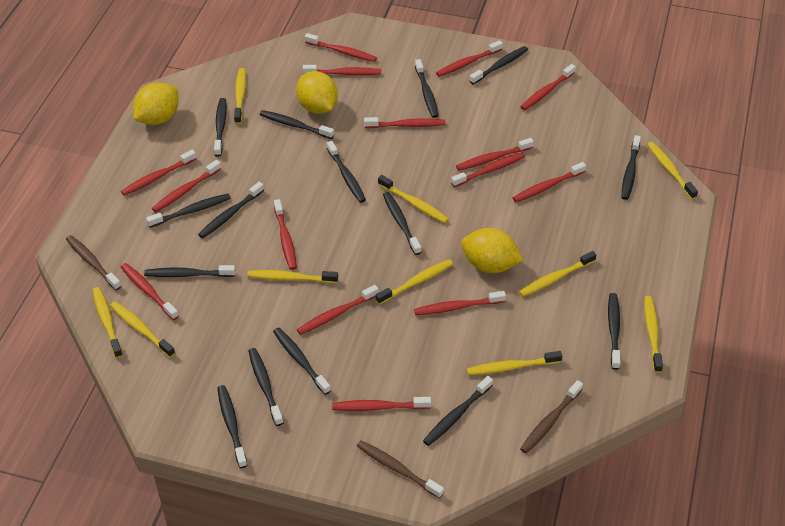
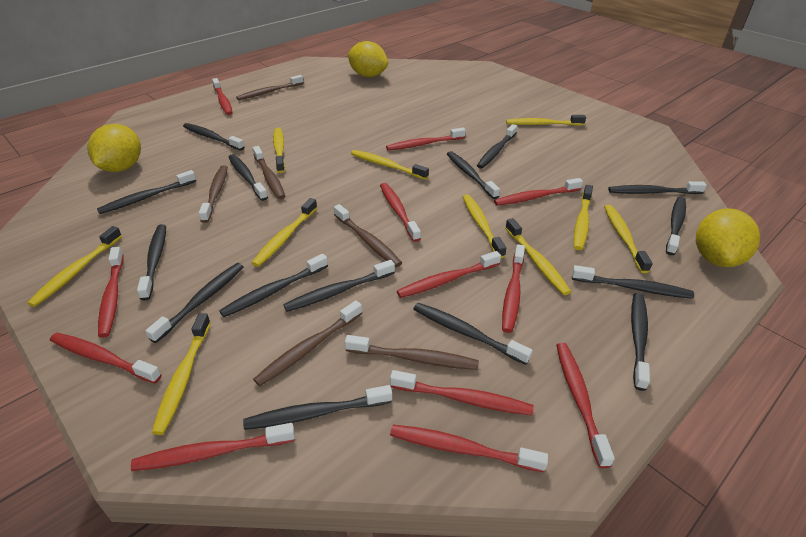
brown toothbrush: [66,235,121,290] [357,440,444,499] [520,380,583,453] = 3 -> [199,165,228,223] [236,75,304,100] [253,146,285,199] [253,300,362,386] [334,204,402,267] [345,335,479,370] = 6
red toothbrush: [121,150,197,196] [121,263,179,320] [152,160,221,212] [274,199,297,270] [297,285,379,335] [303,65,381,75] [305,33,377,62] [332,397,431,411] [364,117,446,128] [414,291,506,315] [436,40,503,77] [451,152,525,187] [456,138,534,171] [513,162,586,202] [521,64,576,110] = 15 -> [50,333,162,384] [98,247,124,338] [131,423,295,471] [212,78,233,115] [380,183,421,242] [386,127,466,151] [390,370,534,416] [390,425,548,472] [397,251,501,298] [494,178,583,206] [502,244,525,333] [556,343,615,468] = 12

